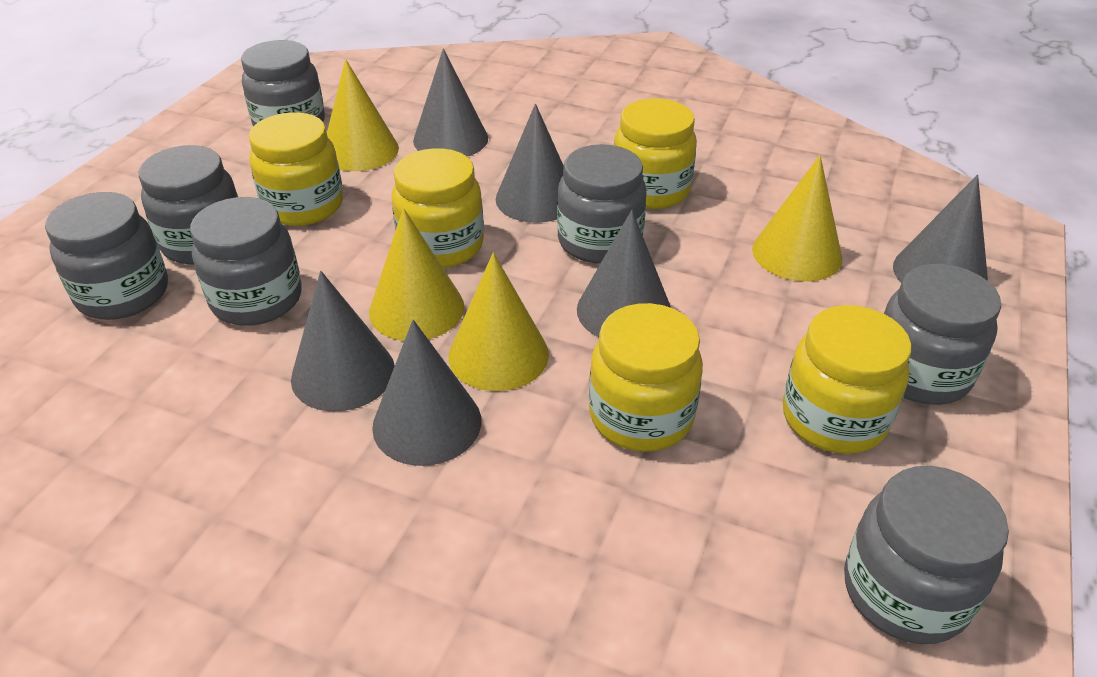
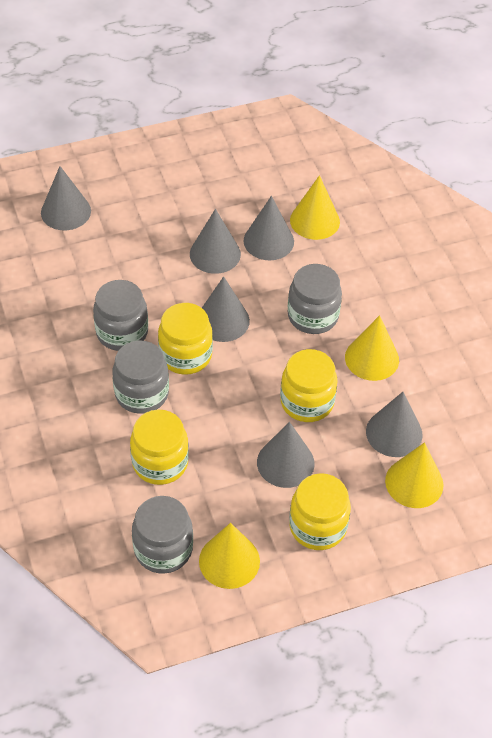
grey jar: [45,192,168,320] [139,145,238,265] [190,197,302,326] [241,40,325,126] [557,144,647,264] [844,466,1009,644] [884,264,1001,405] = 7 -> [93,280,148,351] [112,341,169,414] [132,496,193,574] [288,264,342,334] = 4
yellow jar: [249,112,343,226] [392,148,484,268] [589,303,703,452] [614,98,697,209] [783,305,911,454] = 5 -> [130,410,189,485] [158,303,213,375] [280,349,338,422] [289,473,351,550] = 4

